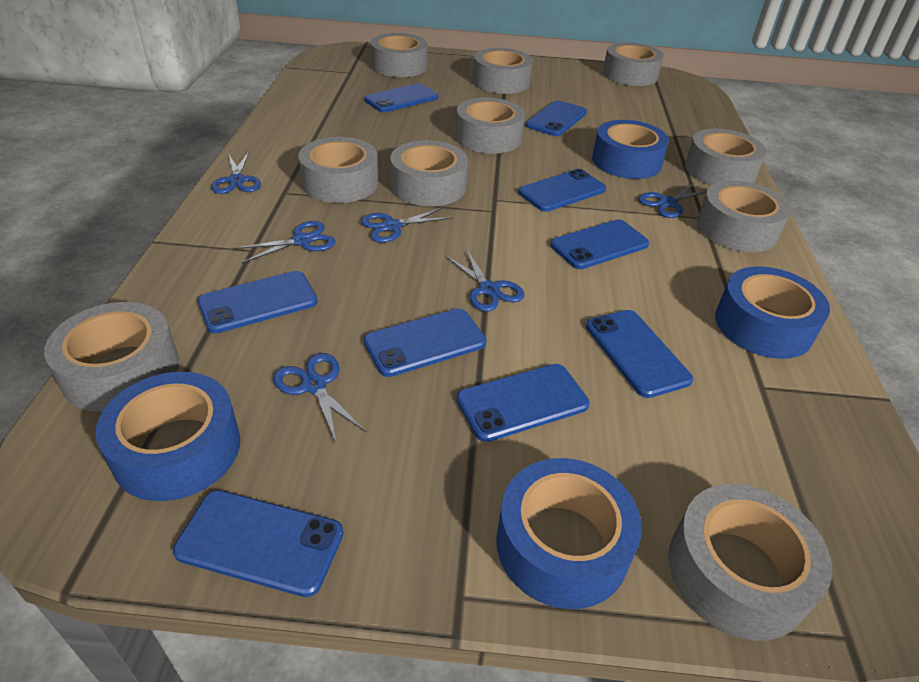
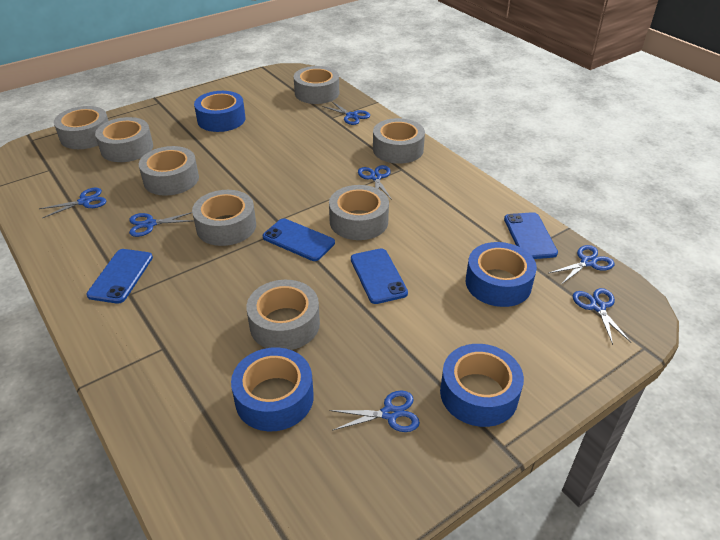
blue phone: [173,490,343,597] [197,271,318,333] [364,83,438,113] [364,309,486,377] [456,364,590,442] [518,169,606,212] [526,100,587,136] [550,219,649,269] [586,310,693,398] = 9 -> [86,249,153,304] [263,218,335,261] [351,248,408,304] [504,212,558,259] = 4
blue scissors: [211,152,261,194] [235,221,336,263] [273,353,367,444] [361,208,453,243] [445,249,524,312] [638,183,707,218] = 6 -> [39,188,106,218] [129,212,192,237] [322,101,370,125] [330,391,420,432] [358,165,392,200] [549,245,615,285] [573,288,632,345] = 7
grey tape: [44,302,179,412] [298,137,379,203] [370,33,428,77] [390,140,468,206] [455,98,525,154] [473,48,533,94] [603,42,664,86] [668,484,832,641] [685,129,766,185] [697,181,791,252] = 10 -> [54,106,108,149] [95,117,153,162] [139,146,199,196] [192,190,256,246] [246,280,320,350] [294,66,339,104] [329,185,389,240] [373,118,425,164] = 8

